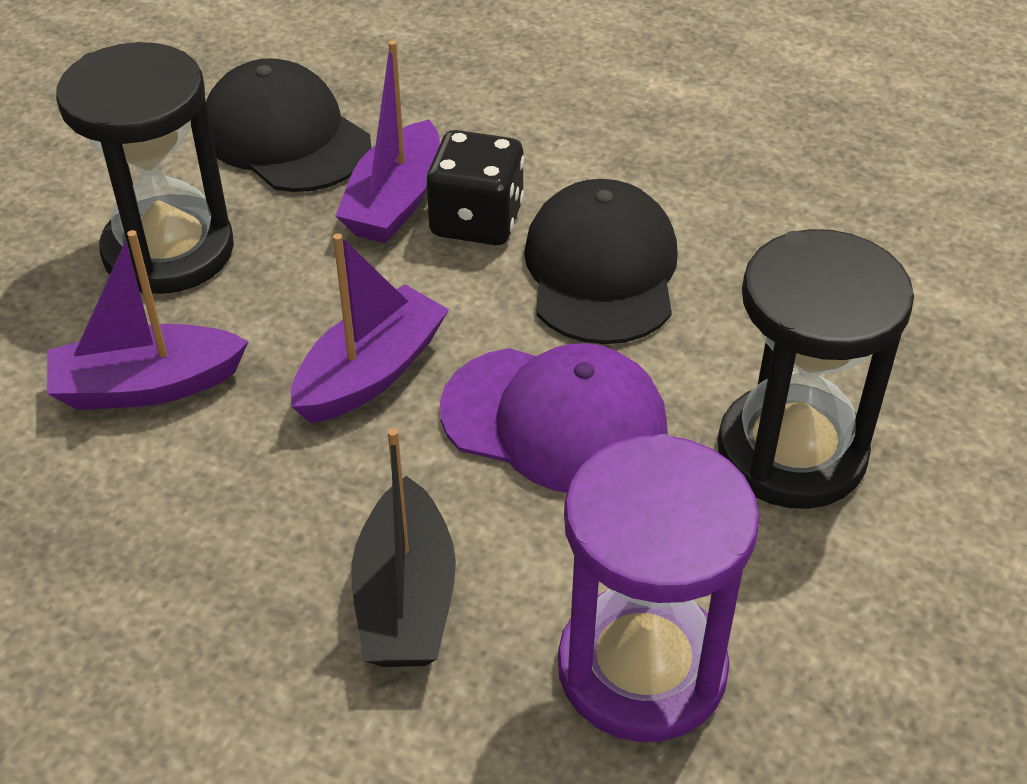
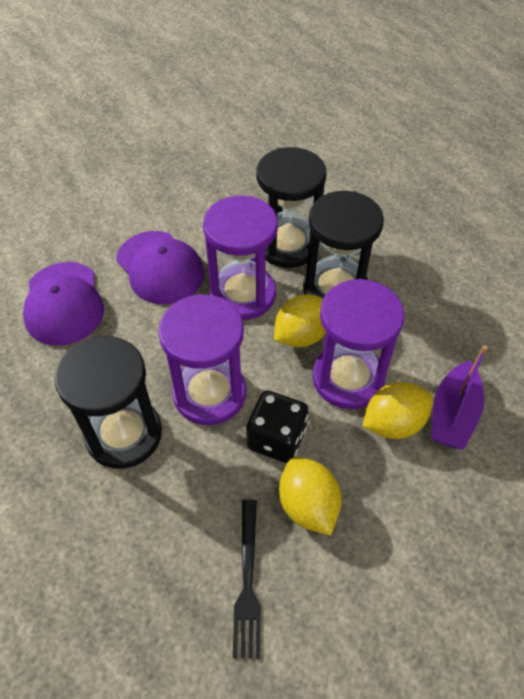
black boat: [351,428,456,667] = 1 -> none = 0
black cap: [206,58,371,192] [524,179,678,344] = 2 -> none = 0
black fork: none = 0 -> [233,500,261,659] = 1
black hourglass: [56,42,234,294] [718,229,914,509] = 2 -> [55,336,162,469] [256,147,326,268] [303,191,384,299] = 3
purple boat: [47,230,249,410] [291,233,449,423] [335,40,440,243] = 3 -> [431,345,488,450] = 1
purple cap: [440,343,668,493] = 1 -> [23,262,104,346] [116,231,205,304] = 2
purple hourglass: [558,434,760,742] = 1 -> [158,294,246,425] [203,196,278,320] [312,279,404,409] = 3
yellow lemon: none = 0 -> [274,294,326,347] [279,457,342,536] [362,382,433,439] = 3

